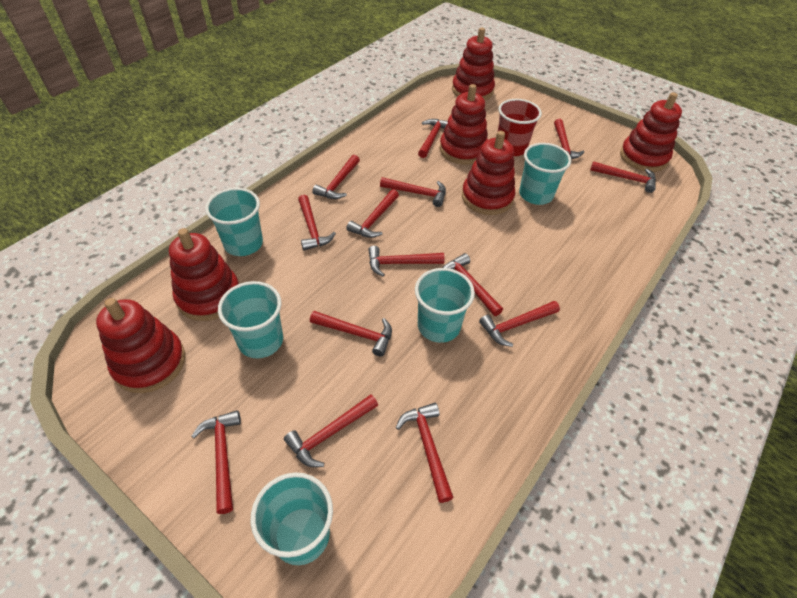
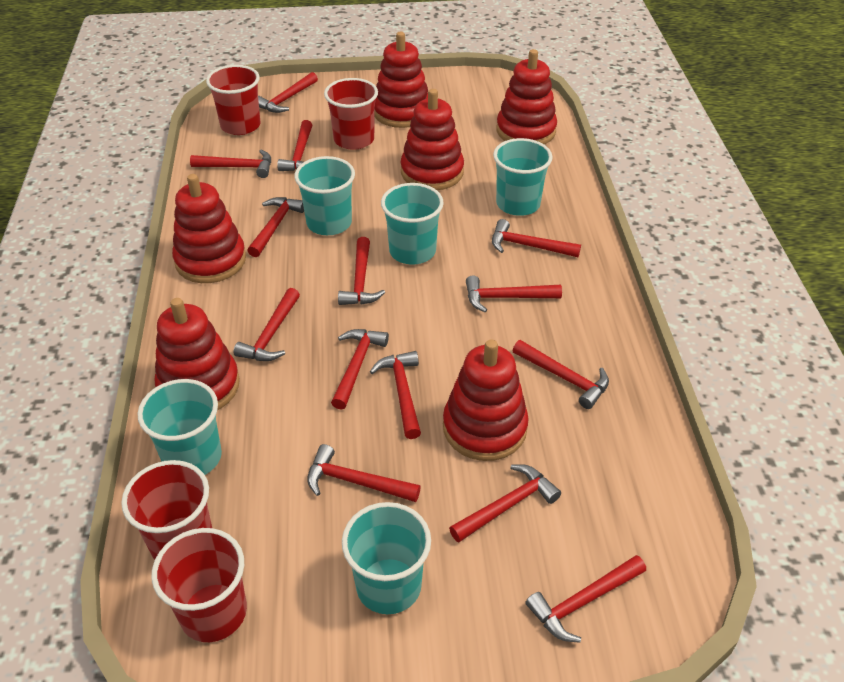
red cup: [498,99,542,156] = 1 -> [121,460,212,560] [151,528,247,642] [206,65,260,135] [324,78,378,150] = 4

